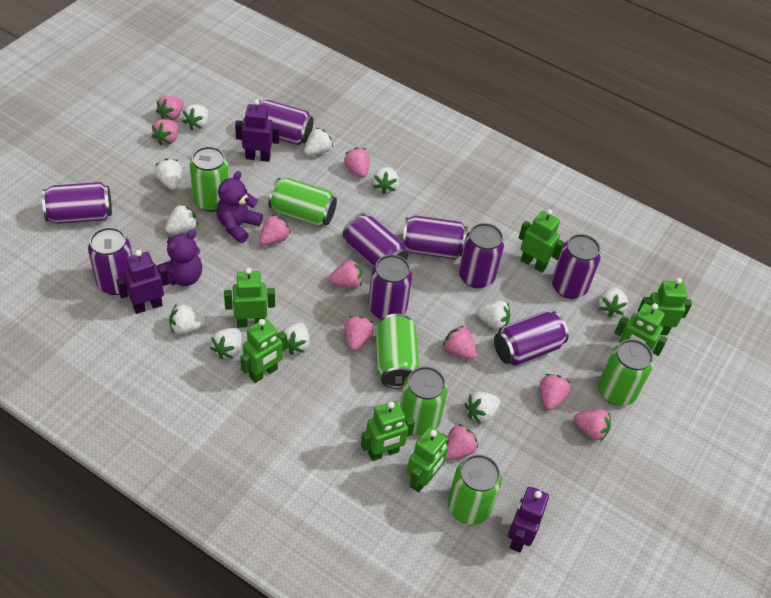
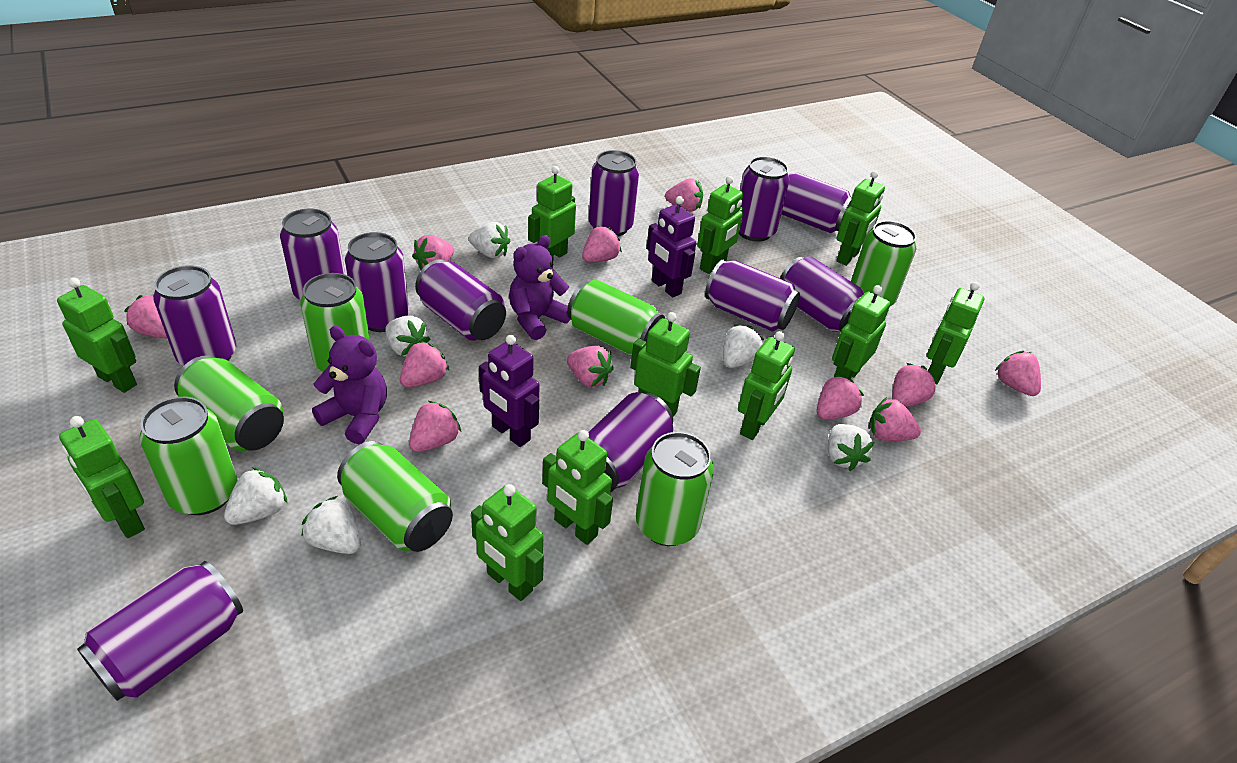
green can: [190,146,229,212] [268,178,337,227] [375,314,419,389] [400,366,448,435] [448,454,502,525] [598,339,653,406] = 6 -> [139,397,237,515] [174,355,284,451] [300,273,370,372] [337,441,453,552] [567,280,665,355] [636,432,714,546] [851,221,916,306] = 7
green robot: [224,268,275,328] [240,318,287,383] [361,401,415,461] [406,427,449,493] [519,209,565,273] [614,303,668,356] [638,278,692,335] = 7 -> [57,278,137,393] [59,416,145,538] [471,484,544,601] [528,166,576,260] [542,430,613,545] [630,312,701,417] [697,176,743,274] [738,331,795,440] [832,285,891,379] [836,171,885,266] [927,282,984,384] = 11
pink strawberry: [151,119,178,146] [156,96,184,121] [259,214,291,245] [329,259,363,289] [344,147,370,178] [344,316,374,351] [443,326,477,360] [445,424,478,460] [540,374,571,410] [574,409,611,441] = 10 -> [124,295,167,338] [400,341,449,388] [409,401,462,452] [412,235,454,270] [567,346,614,387] [582,226,622,262] [665,178,703,212] [817,375,864,420] [868,397,921,441] [892,363,938,407] [995,351,1041,396] = 11
purple can: [42,182,112,224] [88,227,132,295] [258,100,314,145] [343,213,408,267] [368,255,412,320] [402,215,468,259] [459,223,504,288] [494,311,569,366] [552,234,601,299] = 9 -> [77,561,243,701] [153,265,236,366] [280,208,345,300] [345,232,409,332] [415,259,506,341] [588,150,639,236] [588,392,673,492] [705,260,800,332] [739,156,790,242] [780,256,865,332] [781,173,852,233] = 11
purple robot: [116,250,169,314] [235,99,280,162] [508,487,549,552] = 3 -> [479,335,540,447] [646,196,696,297] = 2
white strawberry: [155,159,182,190] [165,204,198,234] [169,304,206,335] [182,104,208,131] [210,328,242,359] [282,323,310,355] [304,128,333,156] [372,167,399,195] [465,391,500,424] [476,300,510,330] [598,287,628,317] = 11 -> [224,467,288,525] [301,496,361,554] [385,316,430,357] [469,222,510,258] [723,324,764,368] [828,424,874,471] = 6

